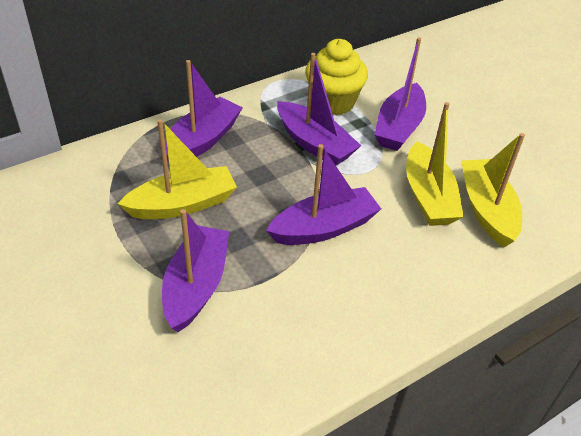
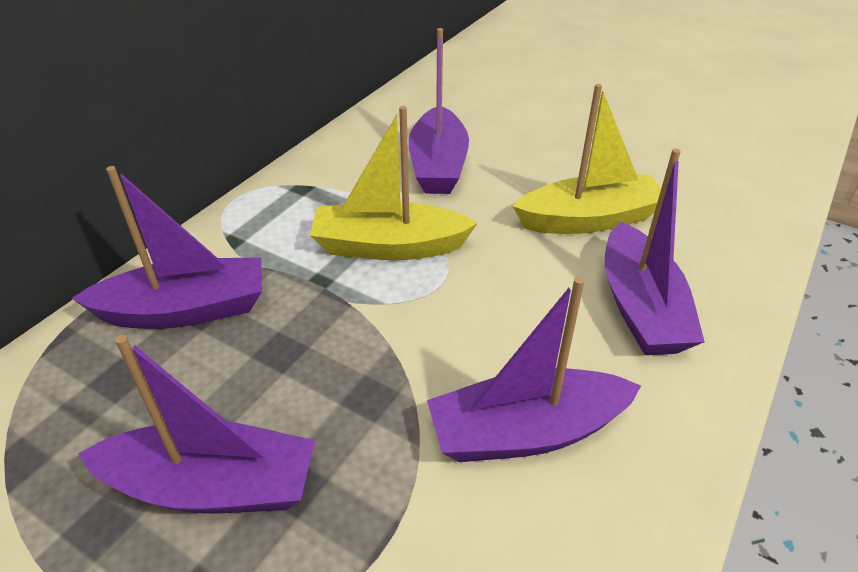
yellow boat: [118,119,237,219] [406,102,464,226] [461,133,525,247] = 3 -> [310,106,478,260] [513,84,661,234] = 2
yellow cupcake: [305,39,368,115] = 1 -> none = 0

